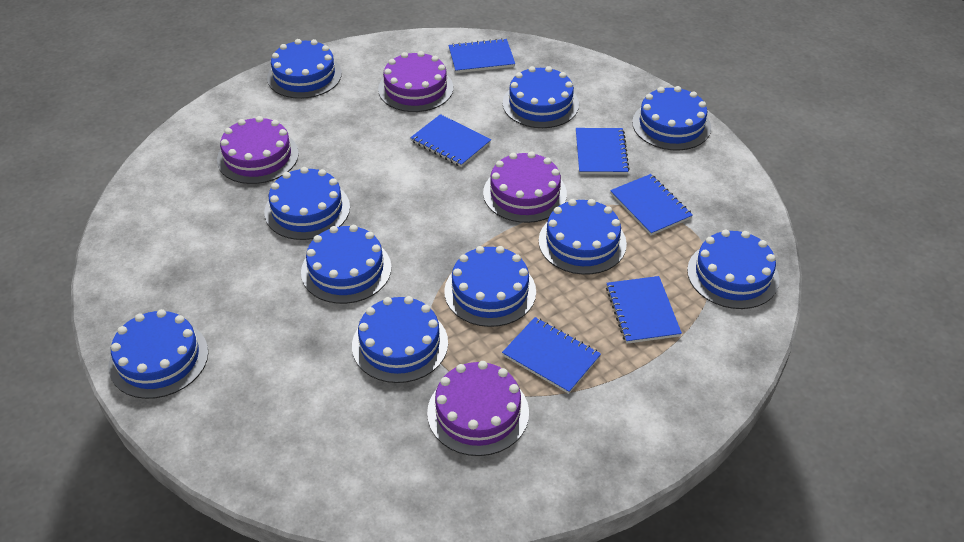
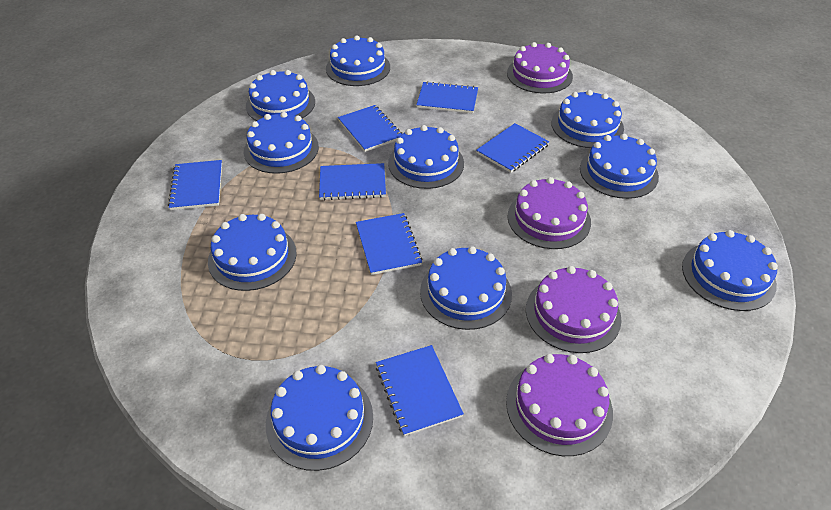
blue notebook: [410,114,491,167] [448,38,515,73] [502,317,601,394] [576,128,630,175] [606,276,682,344] [610,174,693,236] = 6 -> [168,160,222,210] [319,163,386,200] [338,105,402,152] [356,213,422,275] [376,345,464,436] [416,81,478,114] [476,123,549,173] = 7

